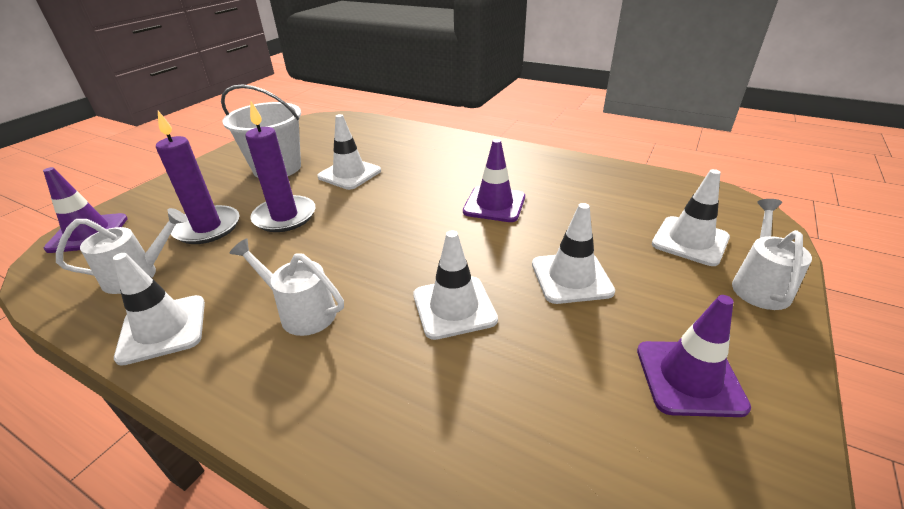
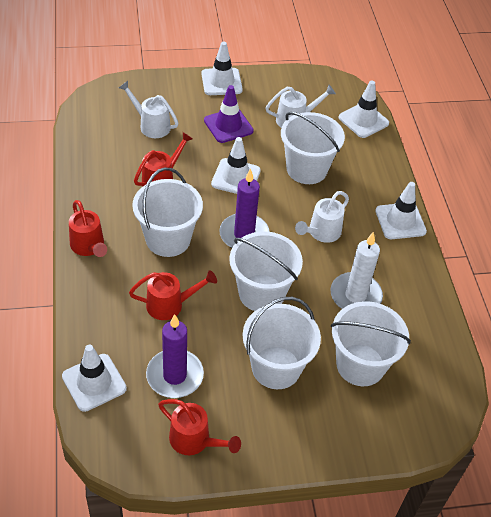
purple traffic cone: [43,167,128,253] [463,139,525,222] [637,295,751,417] = 3 -> [204,85,254,143] = 1
red watering can: none = 0 -> [69,200,107,257] [129,270,217,320] [134,132,193,187] [158,399,241,455] = 4
white bucket: [221,84,301,177] = 1 -> [132,168,203,257] [229,231,303,311] [243,297,321,389] [281,112,345,184] [331,301,411,386] = 5
white candle: none = 0 -> [331,232,383,309] = 1

